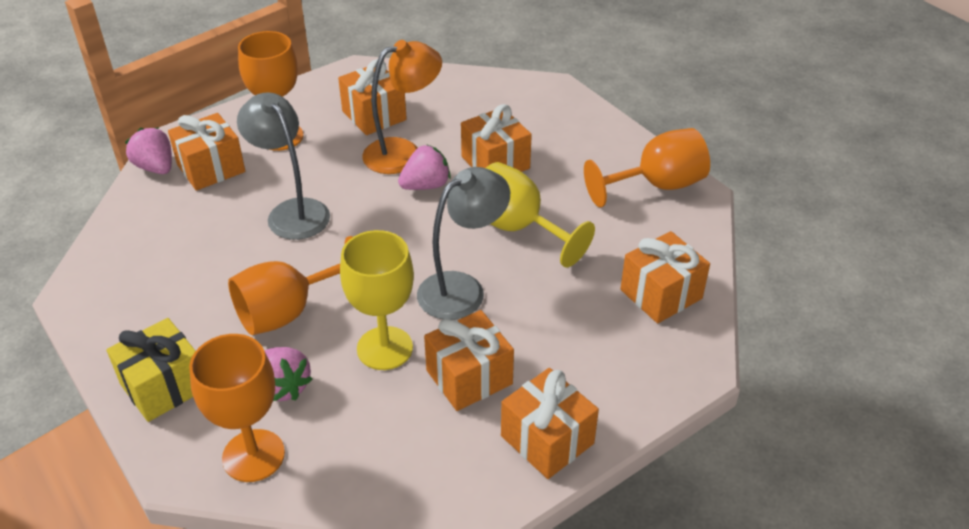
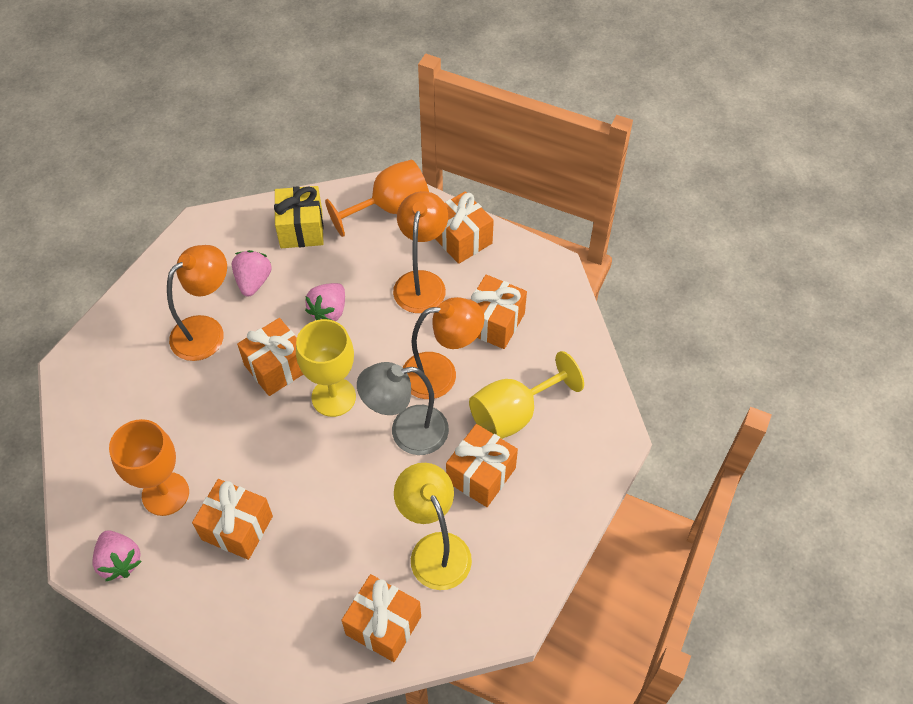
grey lamp: [237,92,330,240] [417,167,510,320] = 2 -> [357,362,449,455] = 1
orange goblet: [189,334,285,482] [228,236,353,335] [238,31,303,151] [584,128,710,207] = 4 -> [109,419,189,516] [325,160,429,237] = 2
orange lamp: [362,40,442,174] = 1 -> [167,245,227,361] [393,191,448,313] [403,297,484,399] = 3
yellow lamp: none = 0 -> [394,463,472,590] = 1

